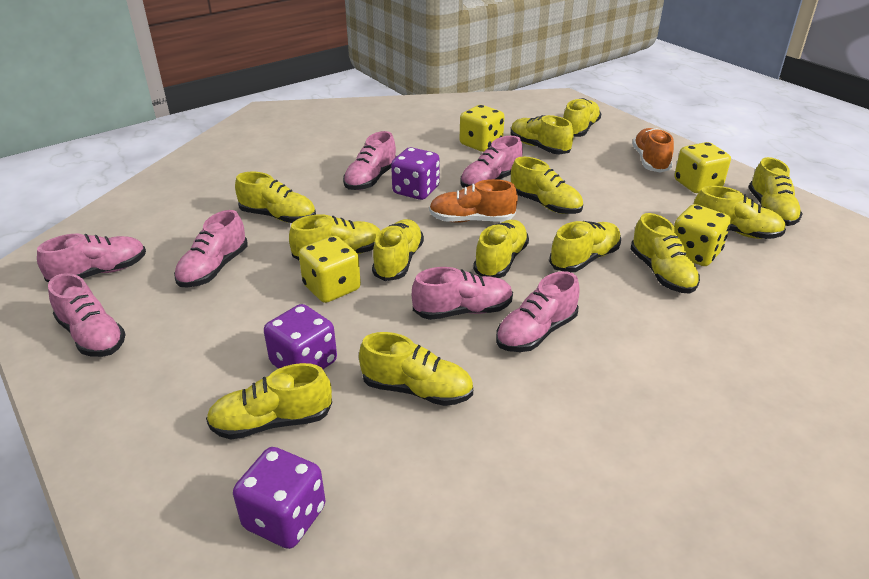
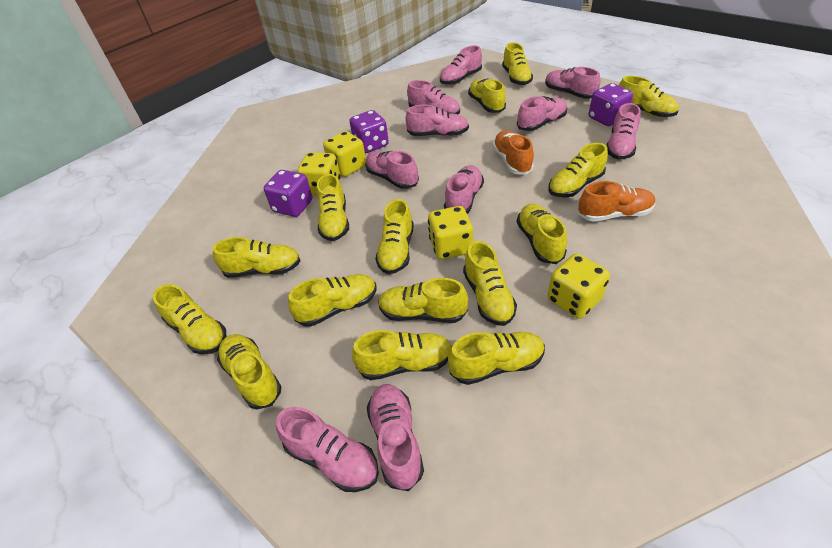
pink shoe: [37,234,146,282] [48,273,126,357] [174,210,248,288] [343,131,397,190] [412,267,513,320] [460,136,523,188] [496,271,580,352] = 7 -> [276,407,379,492] [365,151,419,189] [367,384,424,491] [405,105,469,136] [407,80,460,114] [440,45,482,85] [444,165,484,214] [517,96,567,131] [545,67,601,99] [607,103,641,159] = 10
yellow shoe: [206,363,332,439] [235,172,316,223] [289,214,380,260] [359,332,473,406] [372,219,424,281] [473,220,529,278] [511,115,574,154] [511,157,583,214] [549,221,621,272] [563,98,601,137] [631,213,700,294] [694,186,786,239] [748,157,803,226] = 13 -> [153,284,226,354] [212,237,300,278] [217,334,282,409] [288,274,376,327] [317,174,349,241] [352,330,452,380] [375,199,414,274] [378,278,468,323] [448,332,545,385] [463,241,517,326] [468,79,506,113] [502,42,533,85] [517,204,567,264] [548,143,608,197] [619,76,679,117] = 15

